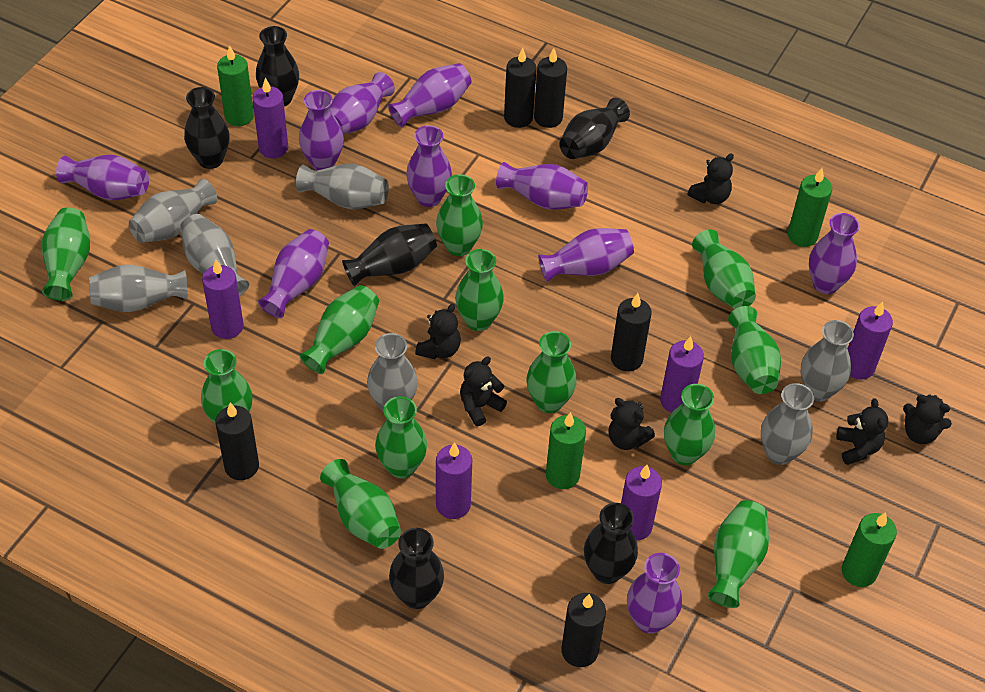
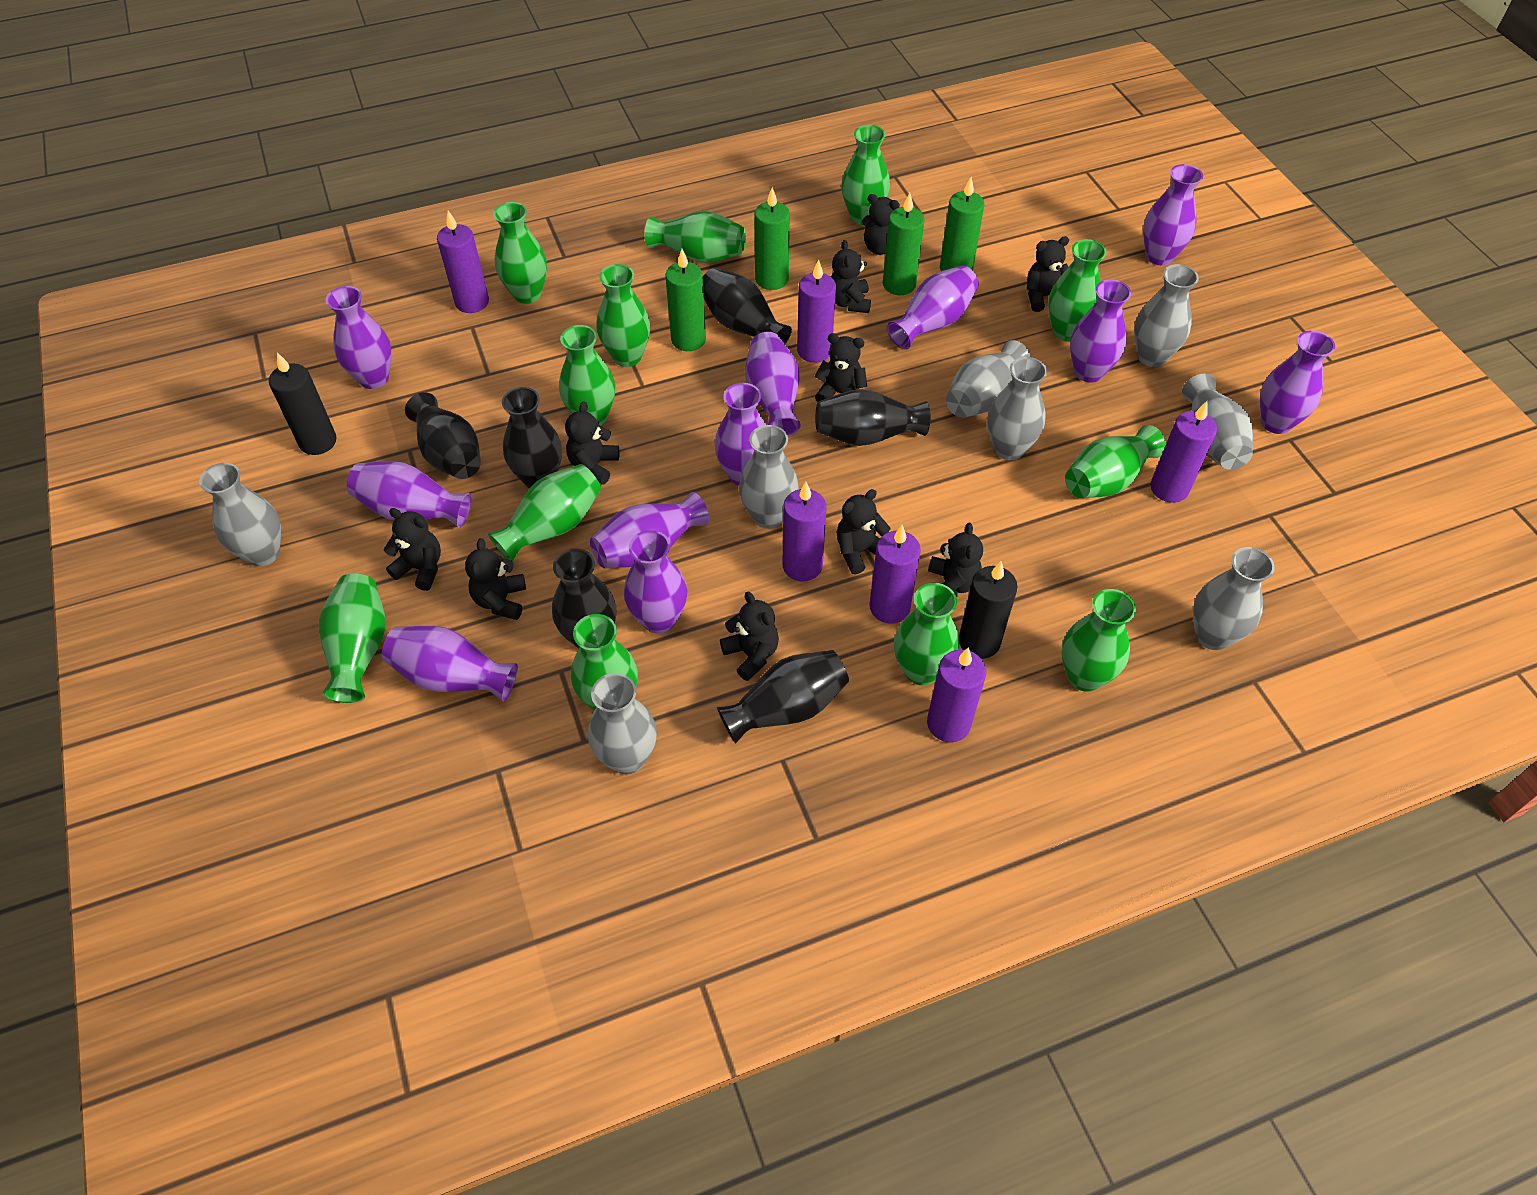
black candle: [215,403,259,480] [504,47,536,128] [534,48,567,128] [562,593,606,667] [611,293,652,371] = 5 -> [269,353,337,455] [959,561,1018,659] = 2
black teddy bear: [415,304,461,359] [460,357,507,426] [608,398,655,450] [687,153,734,204] [836,398,888,465] [903,394,952,444] = 6 -> [384,508,441,591] [465,538,526,620] [565,401,620,485] [720,592,779,681] [814,333,867,402] [831,240,871,313] [836,489,890,574] [862,194,900,255] [928,523,983,597] [1027,236,1069,312] = 10
grey vase: [89,264,188,312] [129,179,217,243] [180,214,249,296] [296,164,389,209] [367,333,418,412] [761,383,814,465] [800,320,854,402] = 7 -> [199,463,281,566] [588,673,657,774] [739,425,799,529] [946,340,1031,418] [987,357,1047,460] [1134,264,1199,367] [1182,374,1253,470] [1193,547,1275,650] = 8
purple vase: [56,155,149,200] [258,229,329,318] [299,90,344,170] [329,72,395,134] [388,63,472,128] [406,125,452,207] [496,162,588,210] [538,228,634,282] [627,553,682,634] [809,213,860,294] = 10 -> [326,286,392,389] [347,461,471,528] [382,626,518,702] [590,492,709,568] [624,530,687,634] [715,383,766,486] [745,332,801,436] [887,265,979,349] [1070,280,1131,383] [1143,164,1203,265] [1260,331,1335,434] = 11

